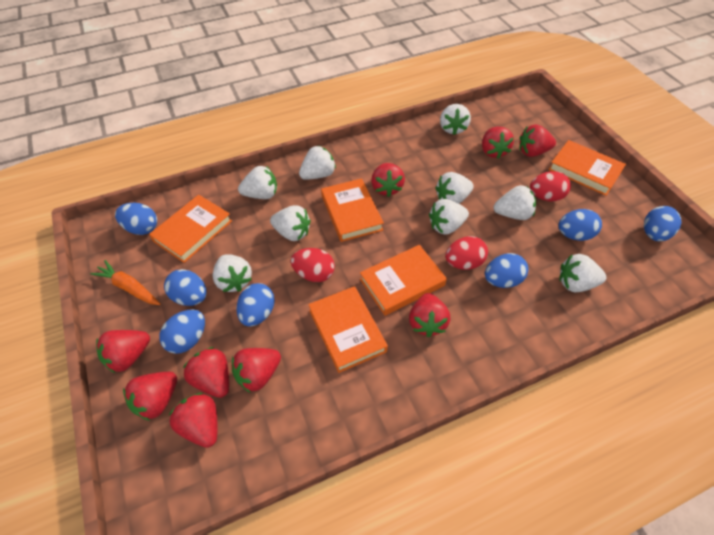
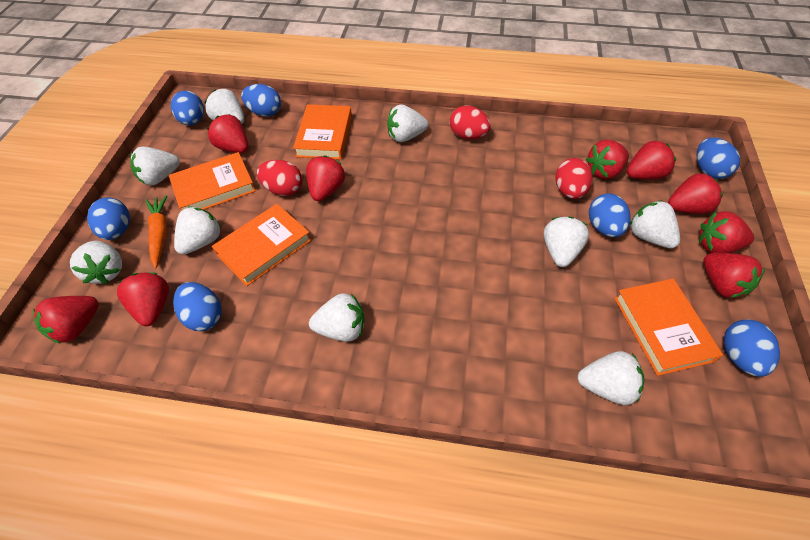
orange book: [149,195,232,263] [308,286,388,373] [321,178,384,242] [360,245,447,316] [548,140,626,196] = 5 -> [169,152,256,210] [212,204,311,286] [293,104,352,160] [614,279,723,376] = 4

